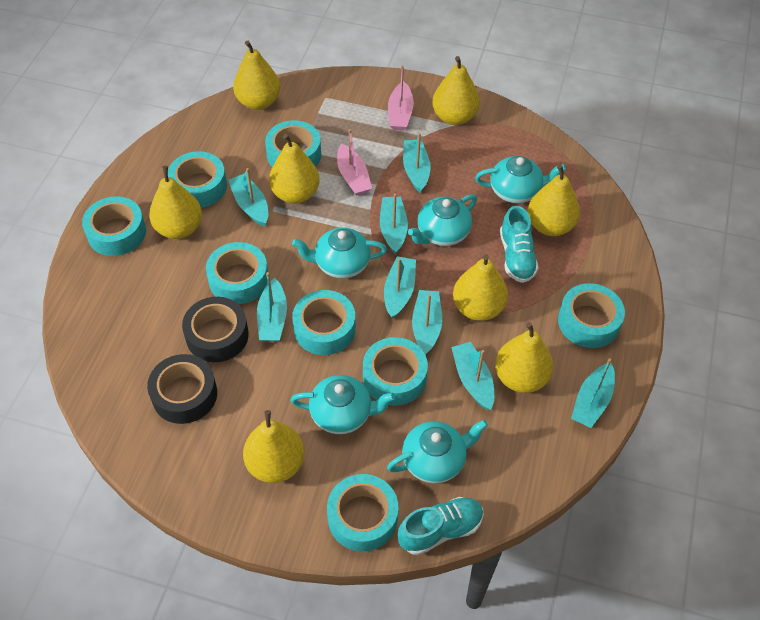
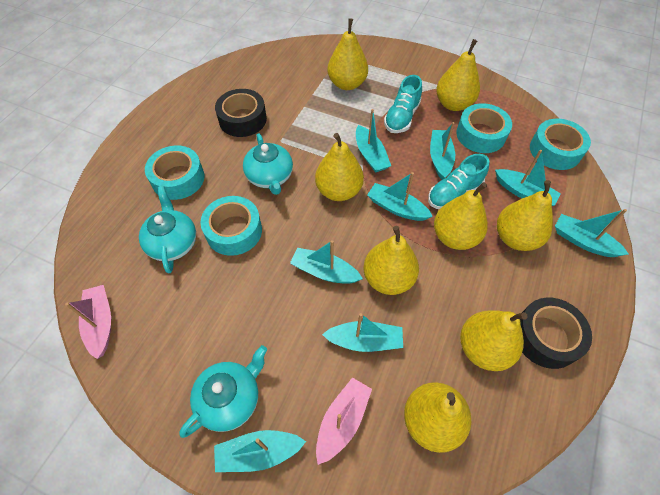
turquoise tape: [82,196,146,256] [168,151,227,208] [206,242,268,304] [265,120,321,167] [292,290,356,355] [327,474,398,551] [363,337,428,406] [558,283,625,348] = 8 -> [145,146,205,200] [200,196,262,256] [456,103,512,153] [530,119,591,170] = 4
turquoise teapot: [291,375,395,434] [292,228,387,279] [387,420,488,484] [408,194,477,246] [475,156,566,204] = 5 -> [139,186,196,273] [179,345,267,438] [243,133,293,195] = 3

